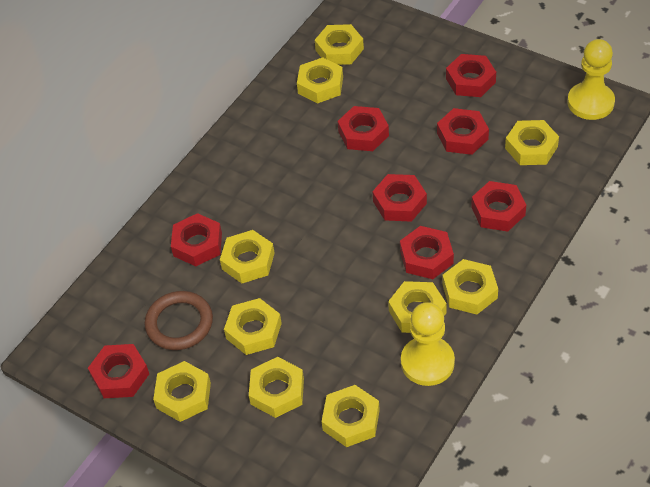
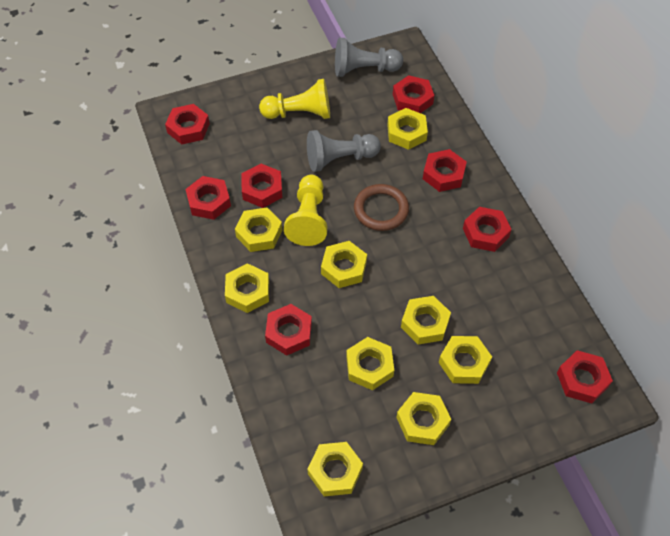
grey pawn: none = 0 -> [307,130,381,172] [335,38,403,77] = 2
yellow nut: [153,361,211,422] [220,230,275,283] [224,298,282,355] [249,357,304,418] [297,57,343,103] [315,24,364,65] [322,385,380,447] [388,281,447,333] [442,259,498,315] [505,120,559,165] = 10 -> [225,263,269,313] [235,207,282,252] [307,442,363,496] [321,241,367,288] [346,337,394,390] [387,108,428,150] [396,392,451,445] [401,296,451,344] [439,336,492,384] = 9

